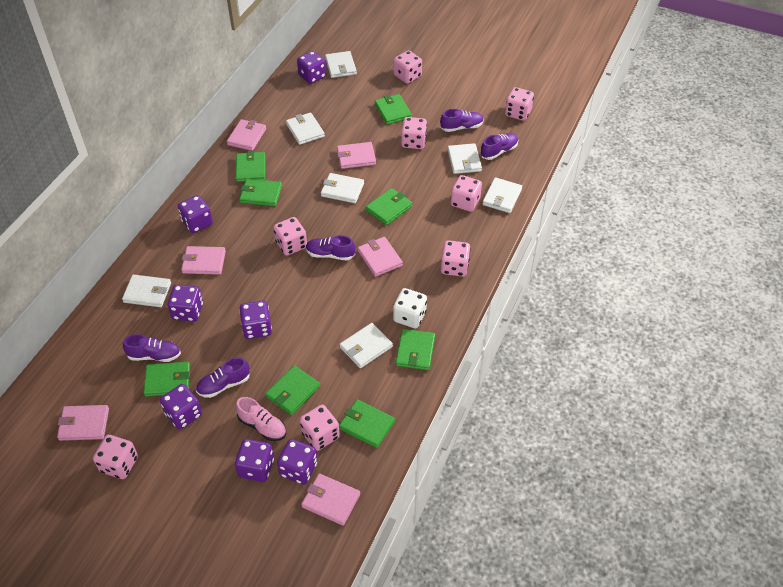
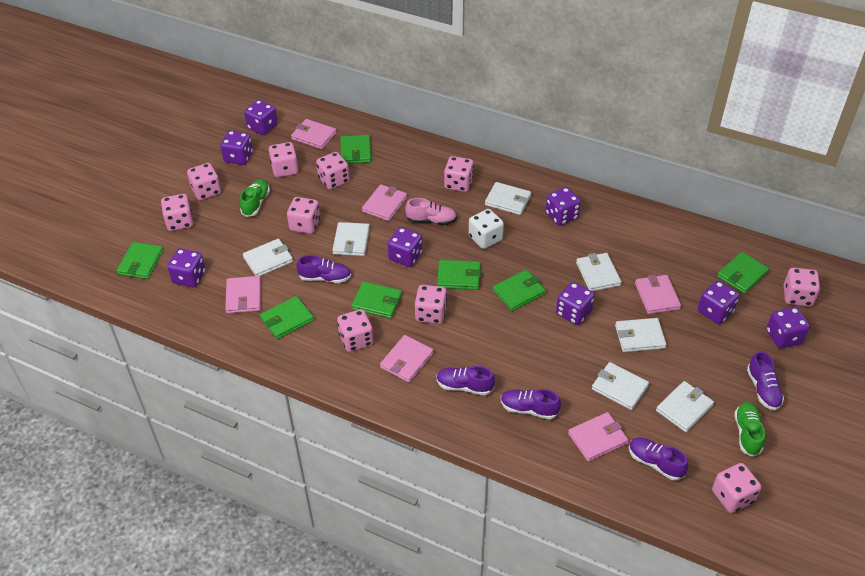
green shoe: none = 0 -> [240,179,270,217] [734,402,765,457] = 2
green wallet: [143,362,190,397] [236,151,266,182] [239,178,282,206] [265,365,320,415] [339,399,395,448] [366,188,412,225] [375,94,412,125] [396,329,435,370] = 8 -> [117,242,163,279] [260,296,314,339] [340,135,371,164] [351,282,402,319] [437,260,481,290] [493,270,546,311] [717,252,769,294] = 7
pink dice: [93,435,138,479] [273,217,307,256] [299,405,340,451] [394,50,422,84] [401,117,427,149] [441,240,471,277] [451,175,482,212] [505,87,534,121] = 8 -> [161,194,193,231] [187,163,221,200] [269,142,299,177] [287,197,320,234] [316,152,350,189] [337,309,374,352] [415,285,447,324] [444,156,474,192] [712,463,761,513] [784,268,820,306] = 10
purple dice: [160,384,202,430] [168,285,203,322] [178,195,213,233] [235,439,274,482] [239,301,272,339] [277,439,318,485] [297,51,326,84] = 7 -> [167,248,206,288] [220,130,253,165] [244,100,278,135] [388,227,423,267] [545,187,581,226] [556,282,595,325] [698,280,739,324] [766,307,810,348] = 8

